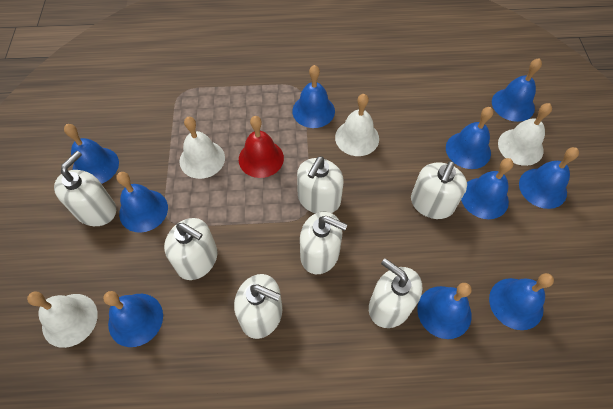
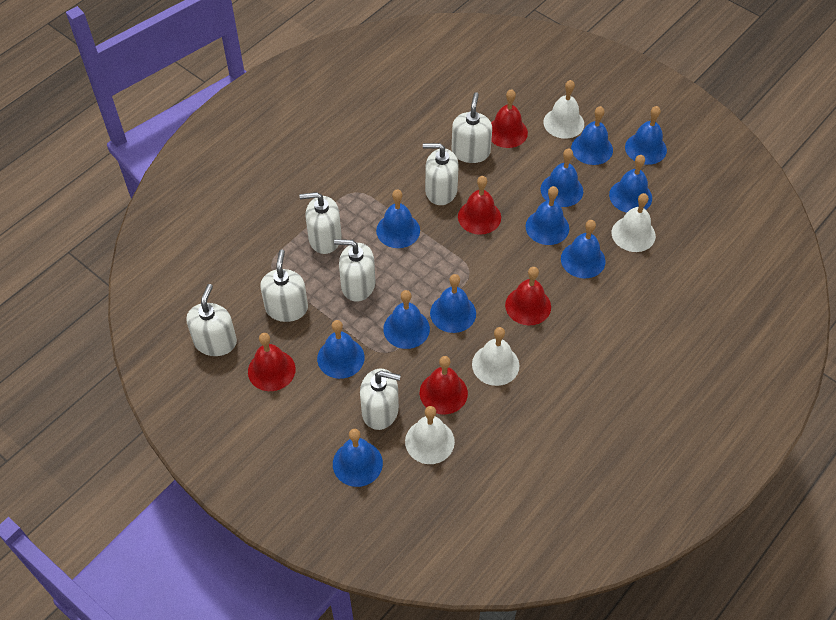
blue bell: [64,124,119,184] [103,291,163,347] [116,172,168,233] [292,65,335,128] [417,283,472,339] [446,107,493,169] [461,158,513,219] [489,273,554,330] [492,58,542,122] [519,147,579,209] = 10 -> [317,320,365,379] [333,429,383,487] [376,190,420,248] [383,290,430,349] [430,274,476,333] [526,186,569,245] [541,148,583,207] [561,220,606,278] [571,106,613,165] [609,155,652,213] [625,106,667,165] = 11
red bell: [239,116,284,178] = 1 -> [248,333,296,391] [420,356,468,414] [458,176,501,235] [491,89,528,148] [505,267,551,325] = 5

